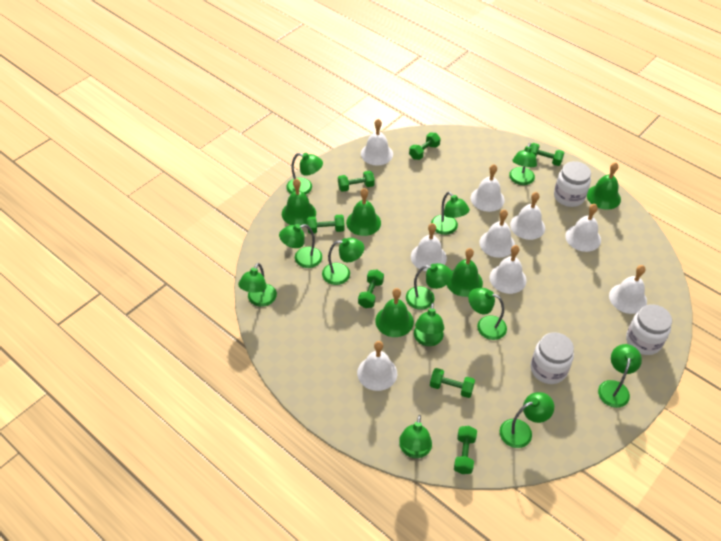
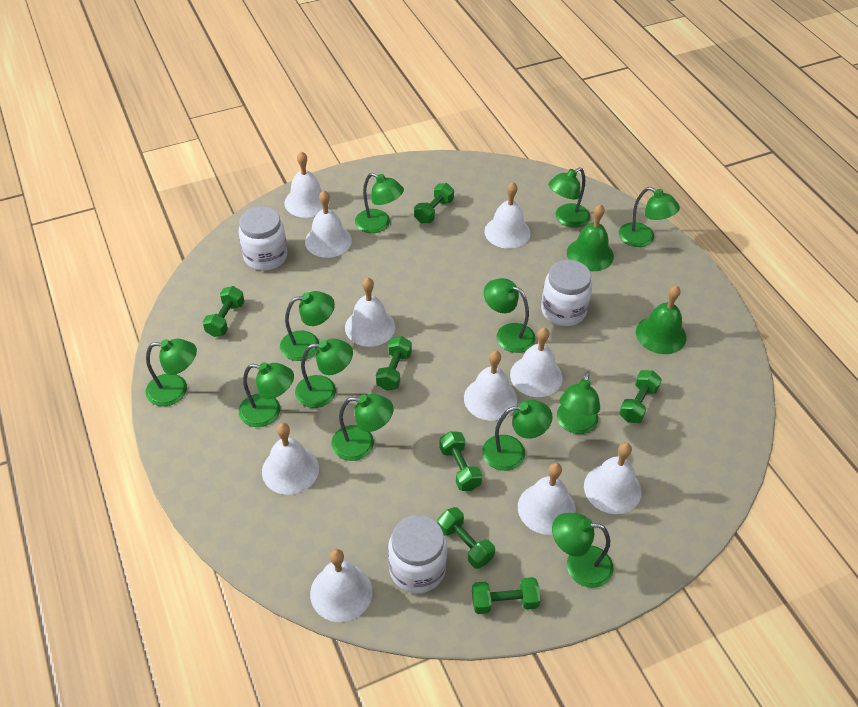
green bell: [282,178,316,225] [346,188,381,236] [375,288,414,337] [447,248,483,297] [587,162,621,210] = 5 -> [567,204,614,271] [636,285,687,354] = 2
white bell: [357,341,397,391] [361,119,393,166] [411,223,447,271] [471,164,505,212] [479,209,515,258] [489,245,526,294] [510,192,545,240] [565,204,601,252] [609,265,647,314] = 9 -> [262,423,319,495] [284,151,330,218] [305,190,352,258] [310,549,373,622] [345,277,395,347] [464,350,517,421] [484,182,531,249] [510,327,563,397] [518,463,576,535] [584,442,641,514] = 10

